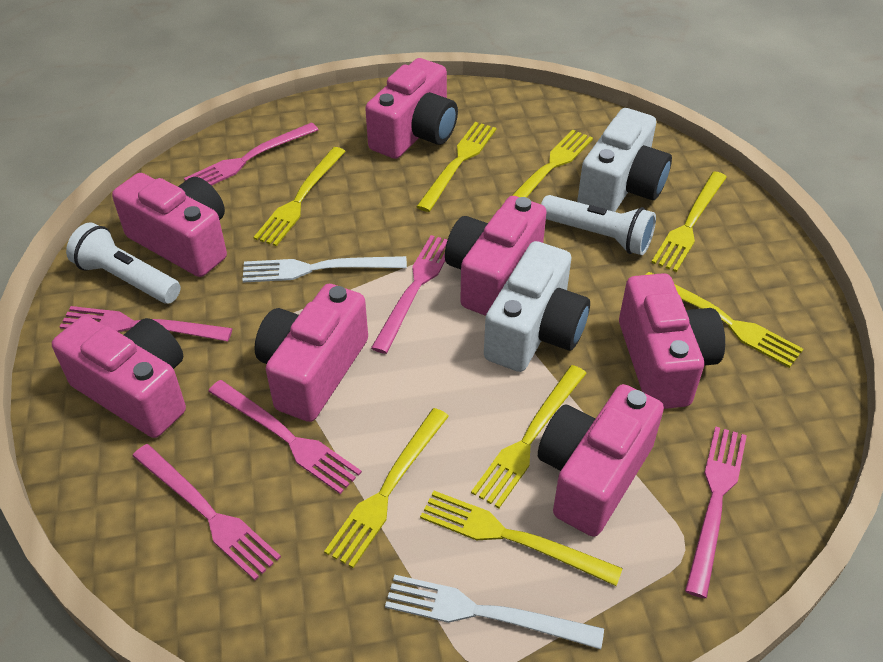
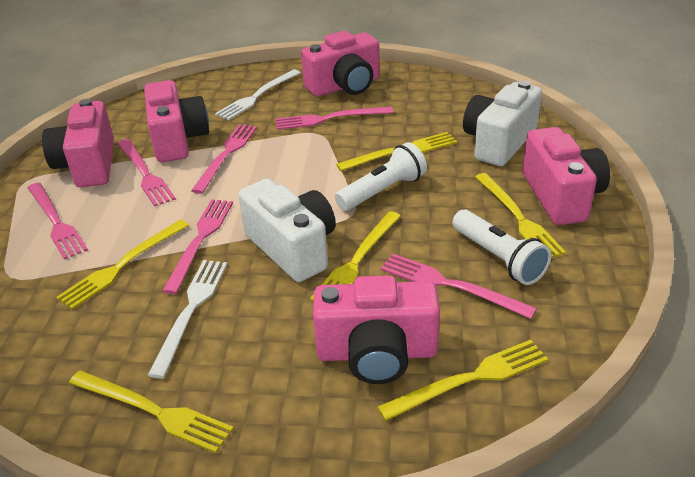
pink camera: [52,316,186,438] [112,173,227,277] [254,284,368,422] [365,58,458,159] [445,196,547,316] [538,384,664,537] [619,273,725,409] = 7 -> [42,99,114,187] [144,80,209,162] [301,31,380,96] [313,275,440,384] [522,127,610,225] = 5
yellow fork: [254,147,346,246] [324,408,449,568] [416,122,496,212] [420,491,623,586] [471,365,587,508] [500,130,593,208] [646,272,803,368] [651,171,727,272] = 8 -> [56,220,189,310] [69,370,234,453] [310,211,401,301] [336,132,457,171] [377,340,548,421] [475,173,566,258] = 6

